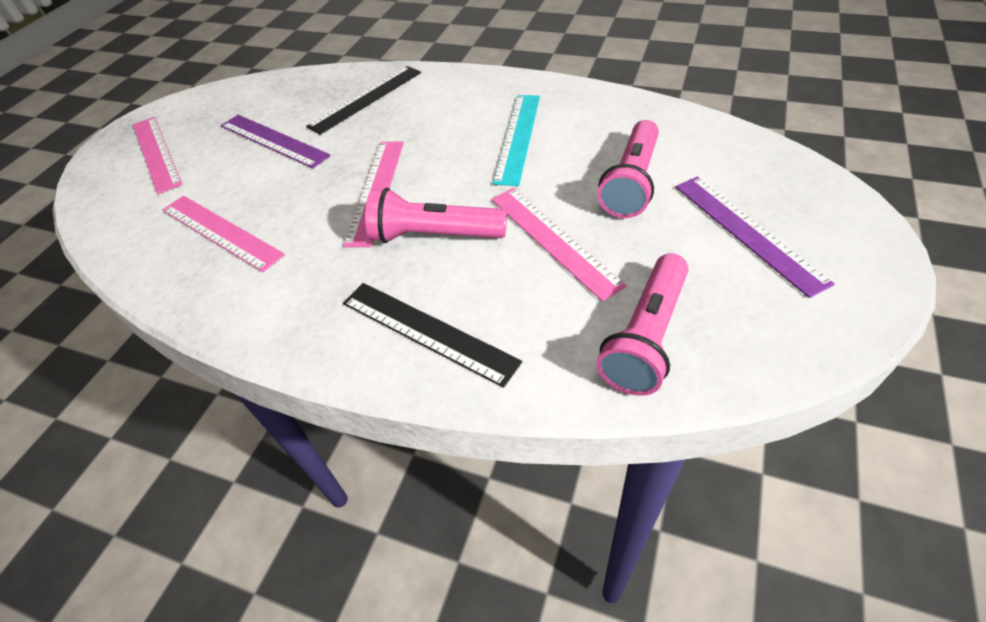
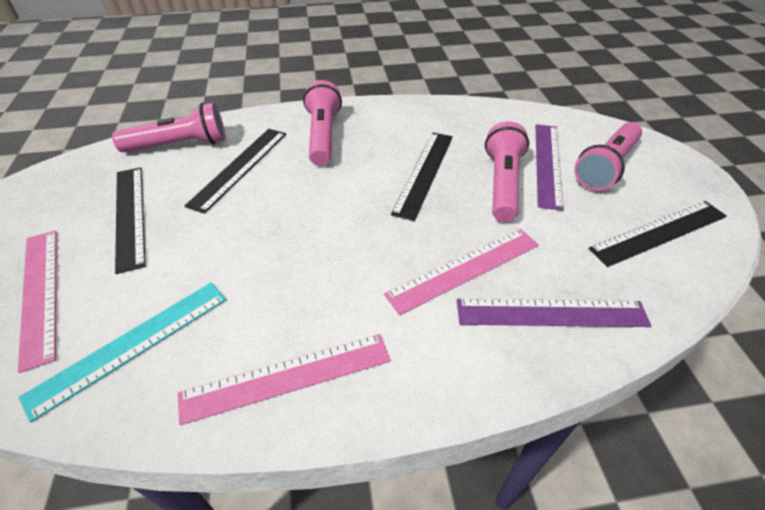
black ruler: [306,66,421,135] [343,283,522,388] = 2 -> [115,167,146,274] [185,129,286,214] [391,132,453,221] [588,201,727,267] = 4
pink flashlight: [365,188,507,243] [597,253,689,396] [598,120,659,218] = 3 -> [112,103,225,152] [303,80,342,166] [485,121,529,222] [574,122,642,191] = 4
pink ruler: [133,117,182,194] [162,196,285,272] [344,141,404,247] [491,188,627,301] = 4 -> [18,231,57,373] [178,334,391,425] [384,229,539,315] = 3

